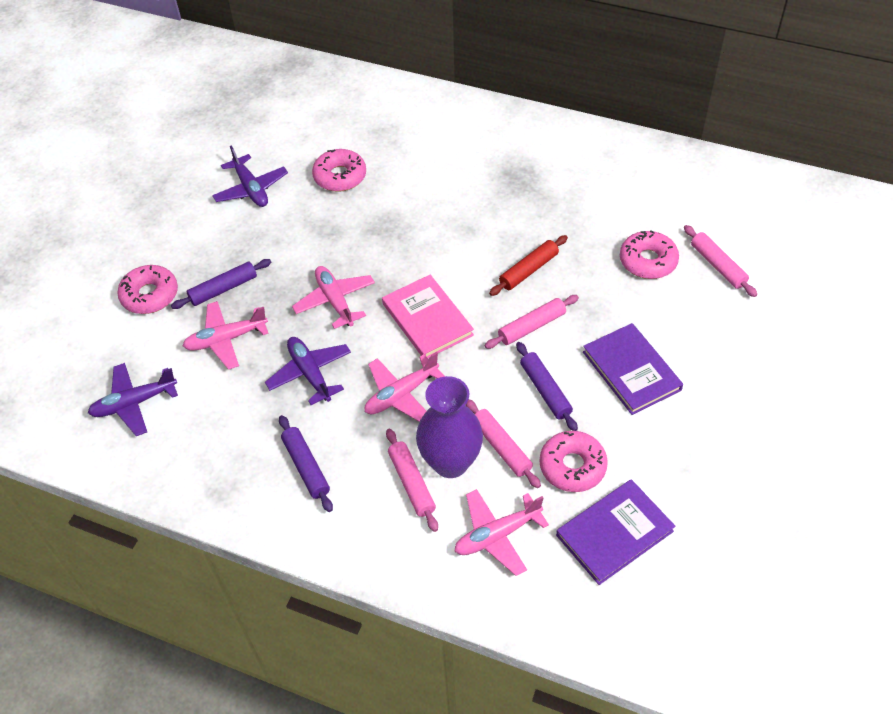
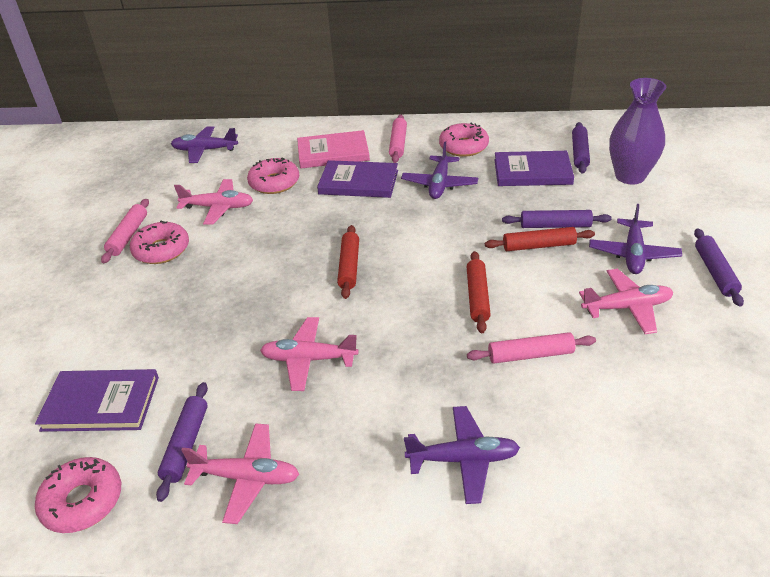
pink rolling pin: [386,429,438,532] [466,399,541,488] [485,295,579,349] [684,225,757,297] = 4 -> [101,199,149,263] [389,115,407,163] [467,332,596,364] = 3
purple book: [556,479,676,585] [583,323,683,415] = 2 -> [35,369,159,432] [317,160,398,198] [494,151,574,186] = 3
purple plane: [88,363,178,436] [212,145,288,207] [265,337,351,405] = 3 -> [171,126,238,163] [401,142,478,199] [404,406,520,504] [589,204,682,274] = 4
purple rolling pin: [171,259,271,309] [279,415,333,512] [516,342,578,431] = 3 -> [156,382,208,502] [502,210,612,228] [572,122,590,174] [694,228,744,306] = 4
red rolling pin: [489,235,568,296] = 1 -> [337,225,359,299] [467,251,491,333] [485,227,595,251] = 3

